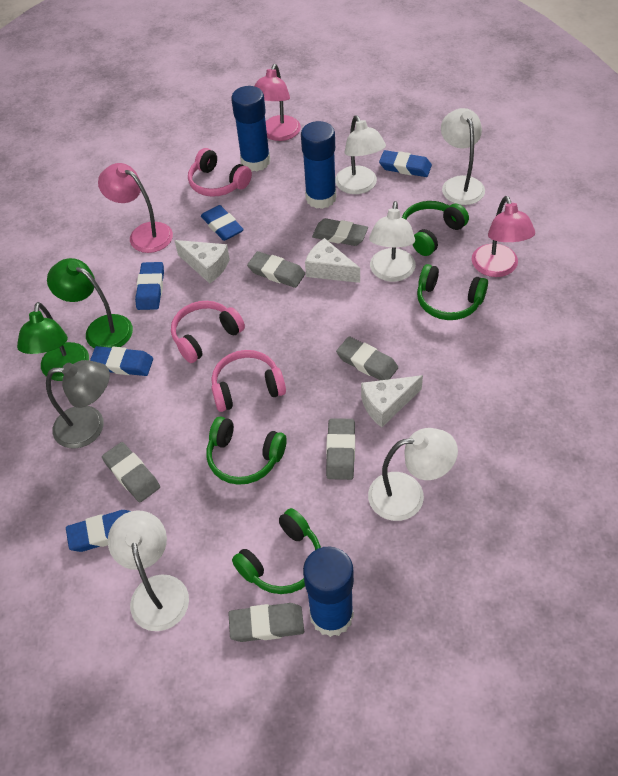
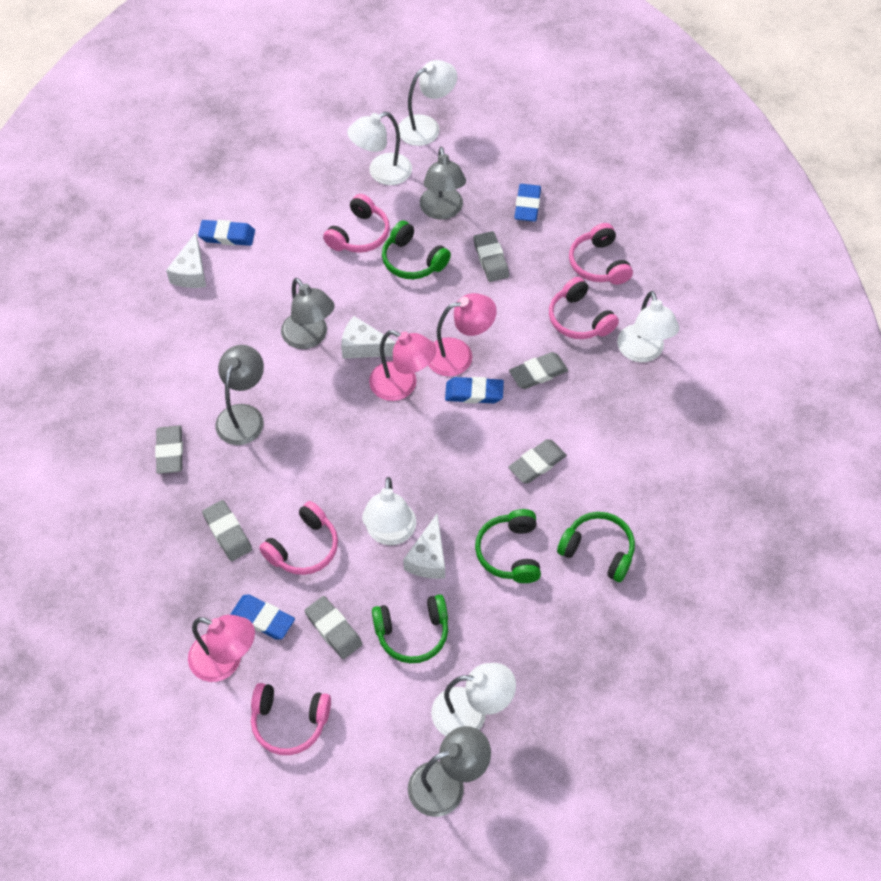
blue eraser: [66,510,130,552] [90,346,153,376] [135,262,164,310] [201,205,244,241] [379,150,432,177] = 5 -> [198,220,255,246] [230,594,295,640] [445,377,504,404] [514,184,541,222] = 4
blue glue stick: [231,86,270,172] [301,121,336,209] [303,546,354,637] = 3 -> none = 0
green lamp: [17,302,89,381] [47,258,133,349] = 2 -> none = 0
grey lamp: [46,360,110,449] = 1 -> [215,345,264,445] [281,278,335,349] [408,726,491,817] [420,147,466,220] = 4
pink headphones: [171,301,245,363] [188,148,252,197] [212,350,286,412] = 3 -> [251,683,331,755] [259,501,338,575] [323,194,390,253] [549,277,619,339] [569,223,633,285] = 5

